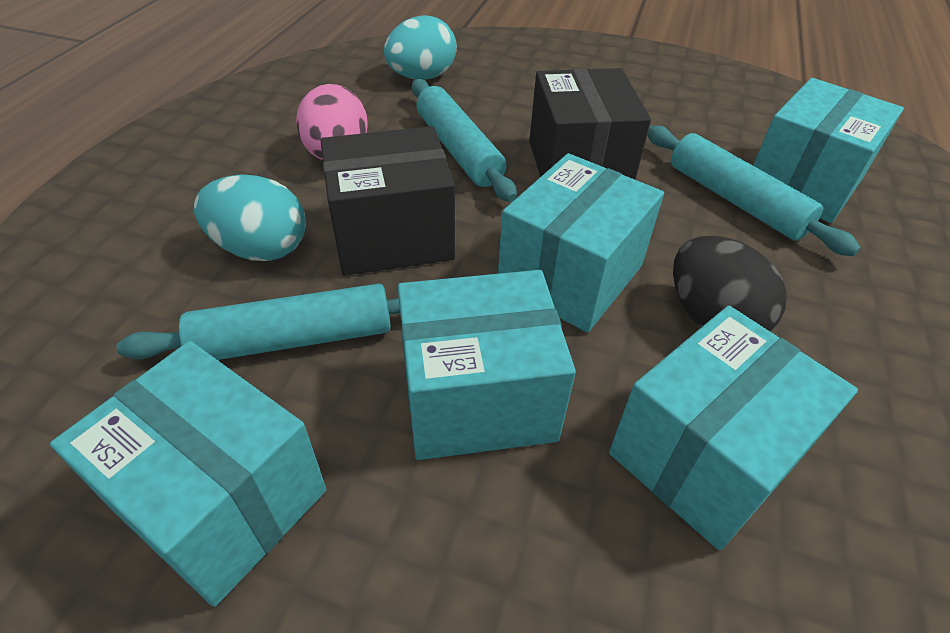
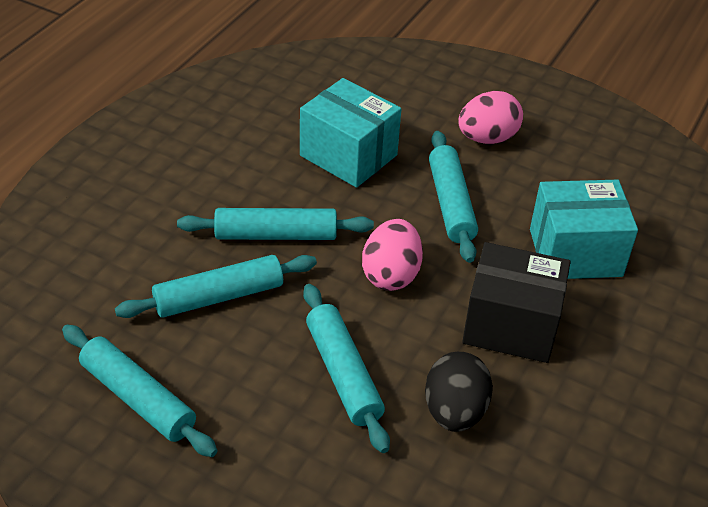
black box: [320,126,455,275] [529,68,651,180] = 2 -> [462,242,570,363] = 1
pink egg: [296,84,368,160] = 1 -> [362,219,423,291] [458,91,523,144] = 2
turquoise box: [50,341,326,607] [398,270,576,460] [498,153,664,333] [609,306,858,550] [753,78,904,223] = 5 -> [300,78,401,188] [530,180,638,279] = 2
turquoise egg: [194,174,306,261] [384,15,457,80] = 2 -> none = 0
turquoise rolling pin: [117,284,400,360] [412,79,517,202] [647,126,861,256] = 3 -> [62,325,217,457] [115,255,317,318] [177,208,374,240] [303,284,390,453] [429,131,478,263] = 5

